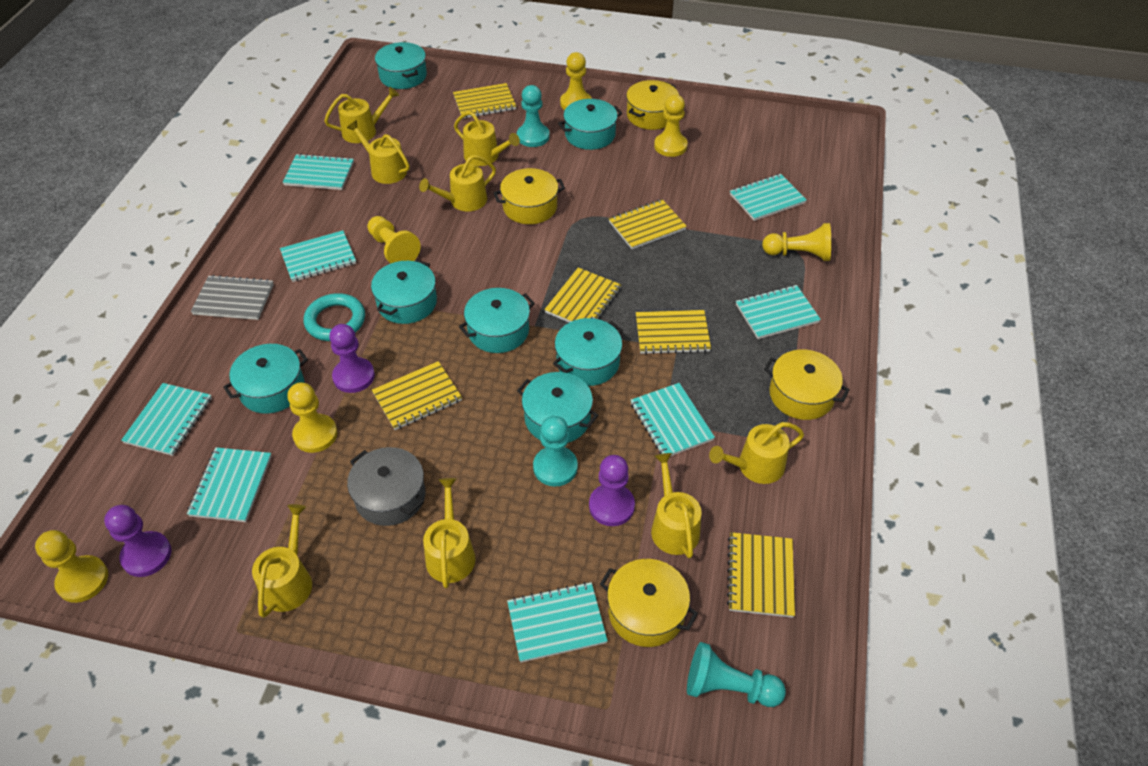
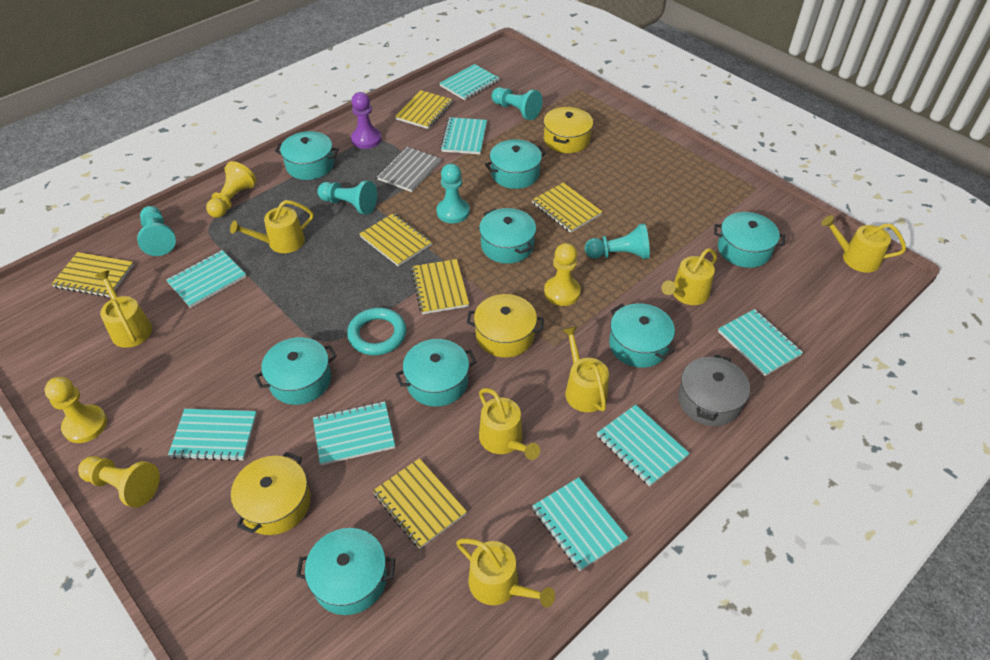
purple pawn: [104,505,171,577] [329,324,375,393] [589,455,635,526] = 3 -> [351,92,382,149] = 1
turquoise pawn: [517,85,550,147] [533,416,578,486] [687,642,786,707] = 3 -> [137,206,176,256] [318,181,377,215] [437,163,470,223] [491,87,542,120] [585,223,650,259] = 5
turquoise pot: [223,344,308,414] [371,259,437,324] [375,42,427,89] [459,288,535,353] [517,372,598,443] [553,318,623,386] [558,99,622,150] = 7 -> [255,337,336,405] [275,131,339,180] [296,528,395,615] [395,339,476,407] [479,208,536,264] [485,139,546,189] [609,303,675,368] [714,212,785,268] = 8
yellow pawn: [35,530,108,603] [287,382,338,453] [367,216,420,264] [560,52,592,110] [654,94,688,157] [762,223,831,261] = 6 -> [45,377,107,443] [78,456,160,508] [206,161,257,218] [544,243,581,306] = 4
yellow pot: [494,168,565,224] [600,559,698,647] [626,80,679,130] [764,350,850,420] = 4 -> [231,452,311,535] [466,294,544,357] [543,107,593,153] = 3
yellow watering can: [252,504,312,618] [324,87,399,143] [347,120,410,184] [419,155,496,211] [423,478,475,588] [454,111,520,166] [651,453,702,558] [709,422,804,484] = 8 -> [95,270,152,348] [230,200,313,253] [456,538,555,608] [479,388,540,460] [563,326,609,412] [661,248,717,305] [821,215,906,272] = 7

